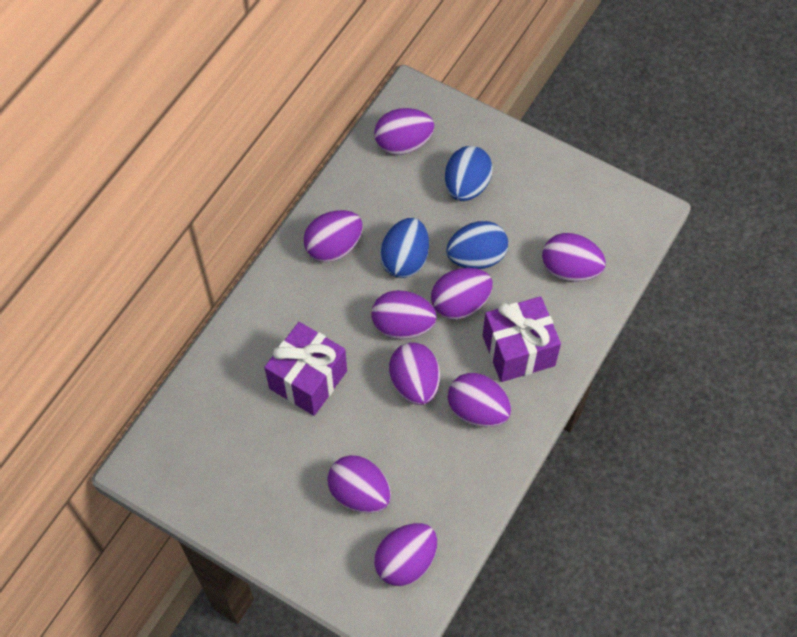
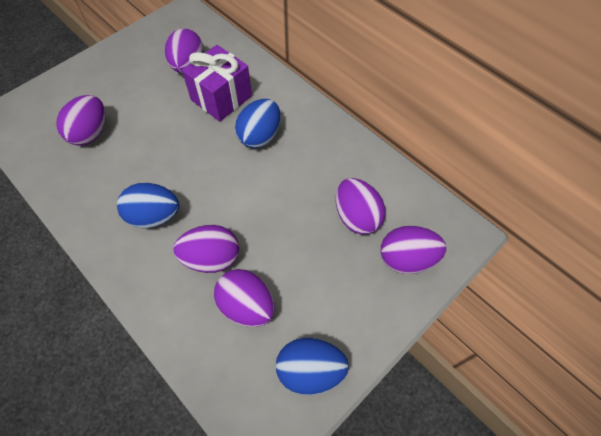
purple egg: [303,210,363,262] [327,455,391,513] [372,290,437,339] [374,108,434,155] [374,523,437,586] [389,342,440,405] [431,268,493,320] [448,373,511,427] [542,233,606,282] = 9 -> [57,95,106,146] [165,28,204,73] [173,225,239,273] [214,269,275,327] [336,178,386,235] [381,226,446,274] = 6
purple gift: [264,322,347,416] [482,296,561,382] = 2 -> [182,45,252,122] = 1

